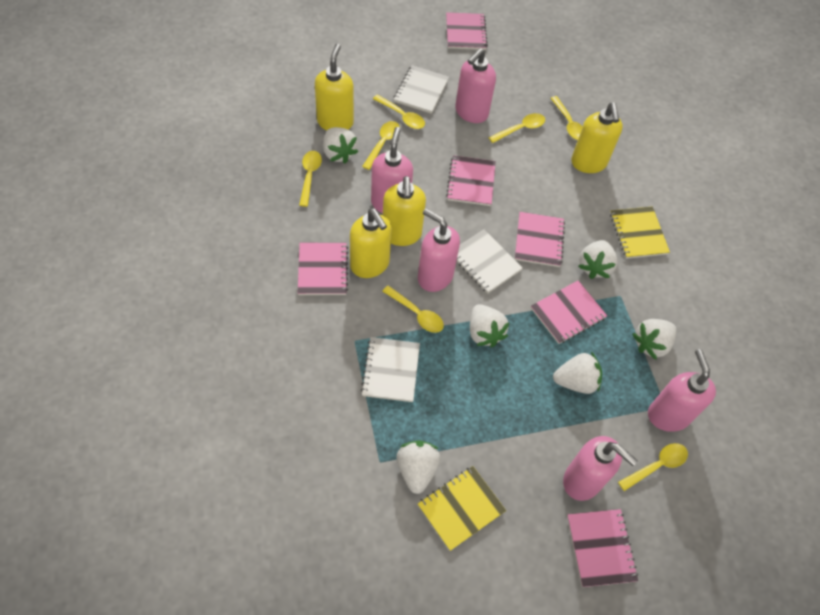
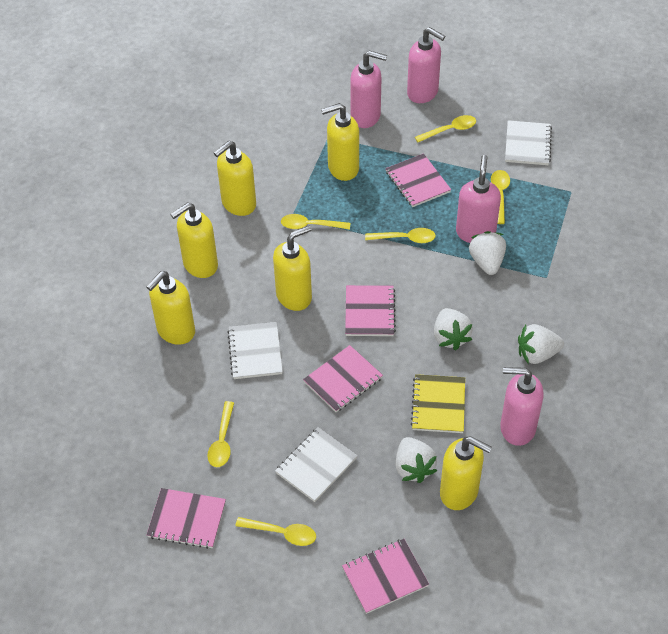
pink notebook: [298,243,348,295] [446,12,488,50] [446,155,496,206] [515,212,565,267] [531,280,607,344] [567,509,638,587] = 6 -> [147,488,226,549] [303,345,383,412] [342,539,429,614] [345,285,396,336] [385,153,451,207] = 5
pink soap dispenser: [371,127,413,213] [418,209,460,292] [455,48,496,123] [563,436,638,501] [648,349,716,432] = 5 -> [350,50,387,128] [407,27,445,103] [456,155,501,243] [500,367,544,446] = 4
white strawberry: [323,127,358,164] [397,440,441,494] [470,304,509,347] [553,352,602,394] [578,240,618,279] [632,319,676,360] = 6 -> [396,437,437,483] [434,308,473,350] [469,231,506,275] [518,324,564,364] = 4
yellow notebook: [418,466,506,551] [610,206,670,259] = 2 -> [411,374,465,433] = 1
yellow soap dispenser: [315,44,354,130] [350,208,392,278] [383,176,426,246] [571,103,623,173] = 4 -> [147,271,195,345] [170,203,218,278] [214,140,256,216] [273,226,312,311] [321,103,359,181] [440,436,492,510] = 6
yellow spoon: [299,151,322,207] [362,121,400,170] [373,94,425,129] [382,285,444,333] [489,113,545,143] [550,96,583,140] [618,443,688,491] = 7 -> [207,401,234,467] [235,517,316,546] [281,214,350,230] [365,228,436,243] [415,115,476,142] [491,170,510,224] = 6

